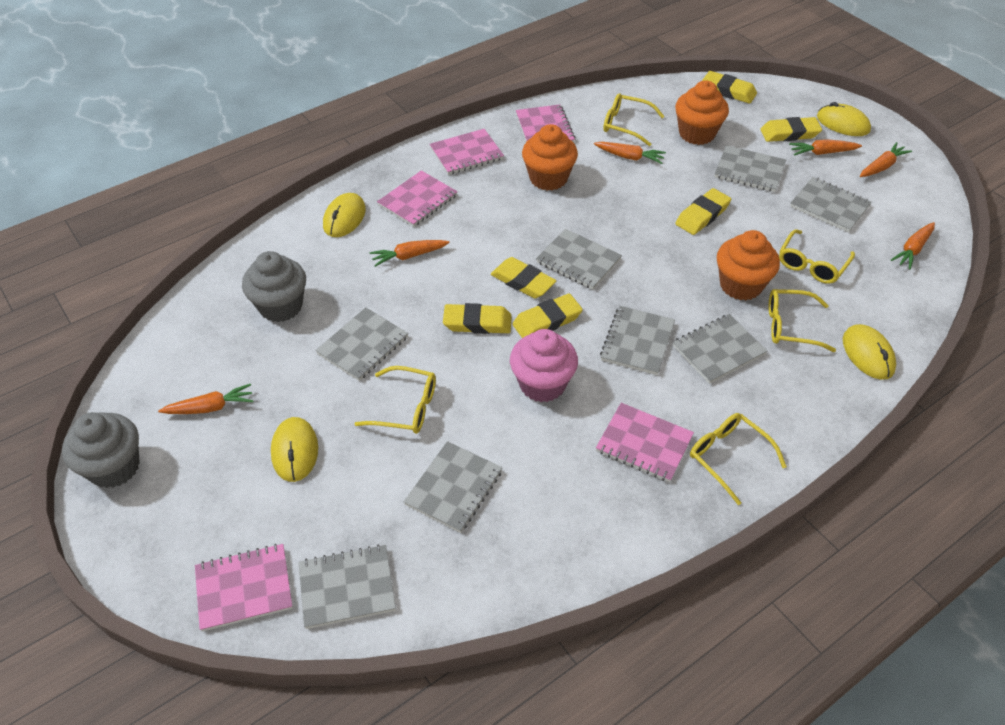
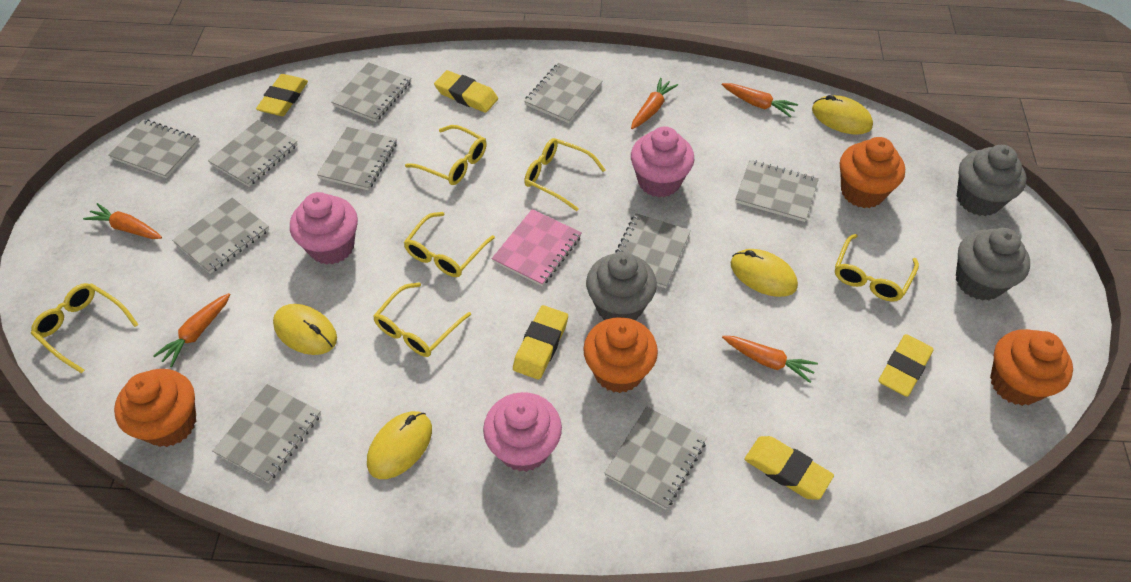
grey cupcake: [62,412,140,488] [242,251,306,322] = 2 -> [586,252,657,320] [956,228,1030,301] [957,145,1027,216] = 3
grey notebook: [298,545,396,629] [315,307,408,381] [404,441,503,533] [536,229,622,289] [600,306,675,375] [673,314,767,384] [714,145,786,192] [790,177,872,232] = 8 -> [108,119,200,178] [172,197,269,274] [208,120,298,187] [213,384,321,483] [317,127,397,191] [331,62,411,122] [524,63,602,123] [604,406,707,510] [615,213,691,288] [735,160,819,222] = 10
orange carrot: [158,384,253,414] [370,240,450,267] [594,142,666,164] [789,139,862,156] [860,142,912,177] [891,222,935,270] = 6 -> [83,203,162,239] [153,293,230,367] [631,78,678,129] [721,83,798,118] [722,336,818,383] = 5
orange cupcake: [522,124,578,191] [675,80,729,145] [717,230,780,300] = 3 -> [114,369,196,447] [583,317,658,393] [840,137,905,208] [990,329,1073,406] = 4
pink cupcake: [510,329,578,402] = 1 -> [290,192,358,265] [483,392,562,472] [631,126,694,198] = 3
pink notebook: [195,544,293,632] [377,170,458,227] [430,129,504,175] [516,104,575,143] [596,403,694,482] = 5 -> [492,209,582,286] = 1
yellow eraser: [443,303,512,334] [491,257,556,298] [512,293,583,338] [675,188,731,235] [702,71,757,104] [760,117,822,142] = 6 -> [256,74,308,116] [434,70,498,113] [513,305,568,380] [744,436,834,500] [878,334,934,397] = 5
yellow glasses: [355,366,436,434] [603,93,664,146] [690,413,787,505] [769,289,836,352] [779,229,855,284] = 5 -> [31,283,139,373] [373,282,471,357] [403,212,495,277] [405,125,487,185] [524,138,605,211] [835,234,919,302] = 6

